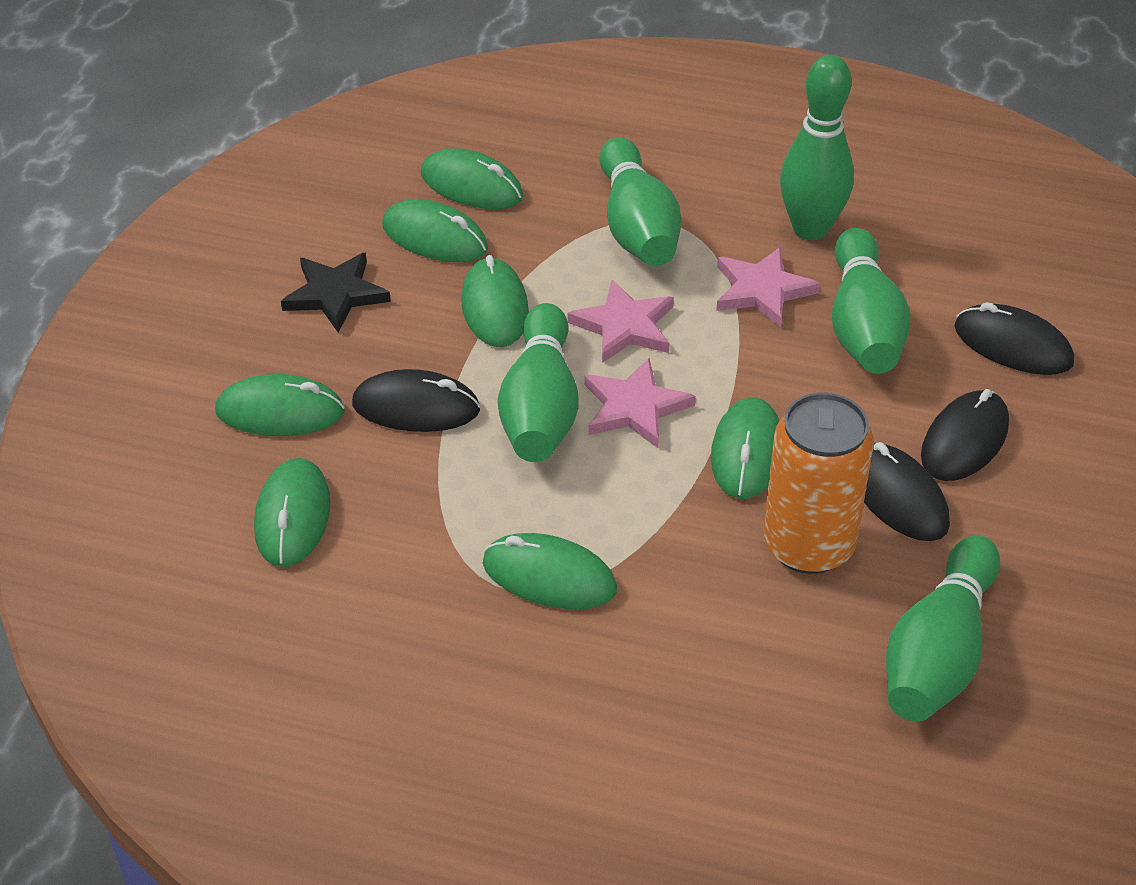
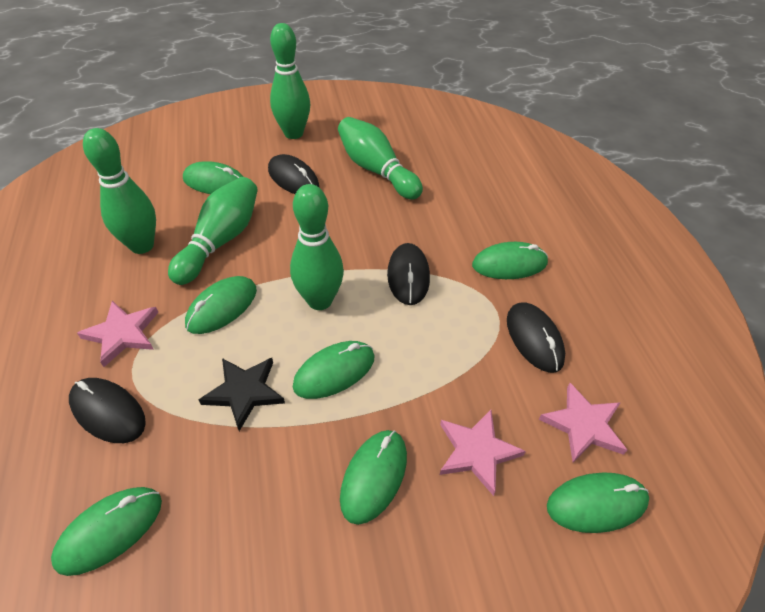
orange can: [763,393,874,574] = 1 -> none = 0

